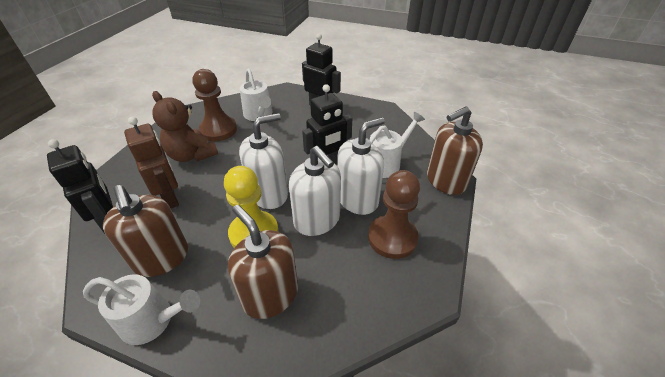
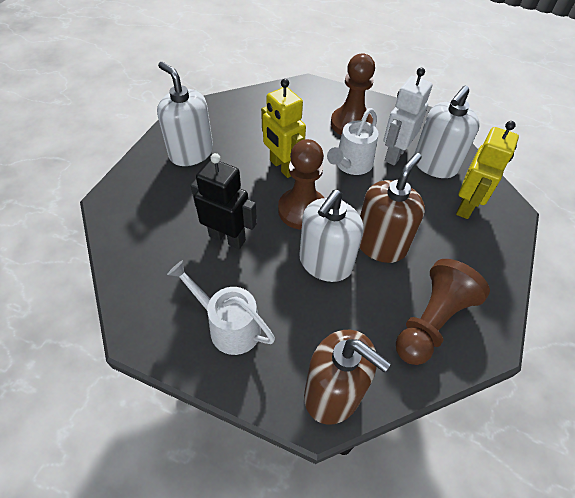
black robot: [47,139,113,234] [302,34,341,105] [302,84,352,164] = 3 -> [191,153,257,249] = 1
brown pawn: [192,69,237,141] [368,170,420,259] = 2 -> [278,139,324,230] [331,53,375,135] [396,259,490,365] = 3
brown robot: [124,116,179,208] = 1 -> none = 0
brown soap dispenser: [103,185,188,277] [228,205,298,319] [427,106,483,195] = 3 -> [304,330,391,425] [359,153,425,263] = 2
brown teddy bear: [152,91,218,162] = 1 -> none = 0
white robot: none = 0 -> [384,68,432,165] = 1
white watering can: [83,274,200,345] [240,68,272,121] [370,112,425,178] = 3 -> [167,260,275,355] [327,108,378,175] = 2
yellow pawn: [224,166,278,248] = 1 -> none = 0
yellow robot: none = 0 -> [261,79,306,178] [456,121,519,219] = 2

